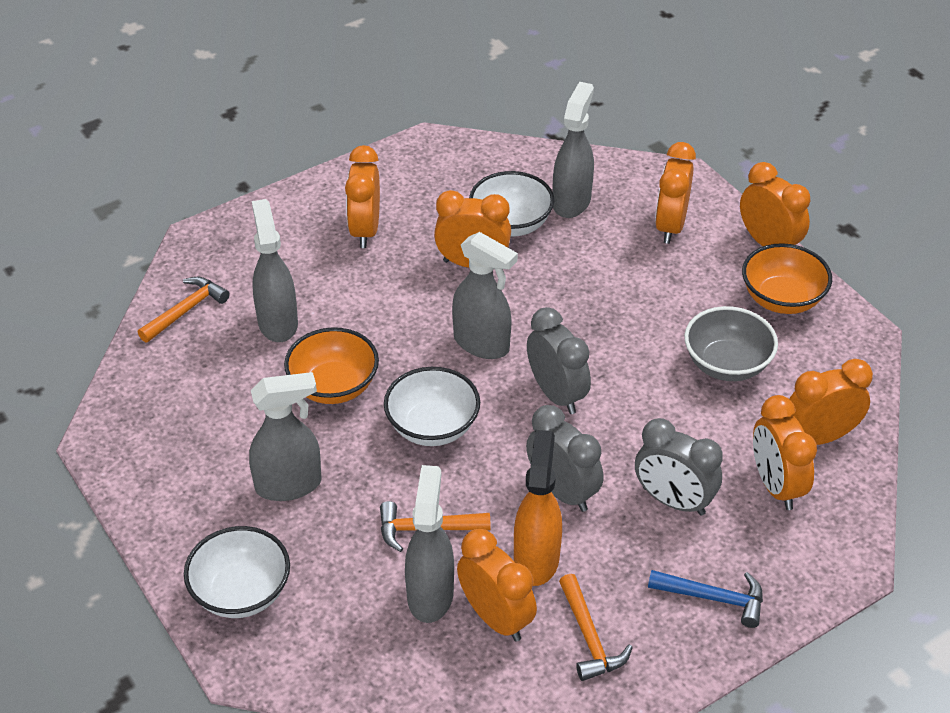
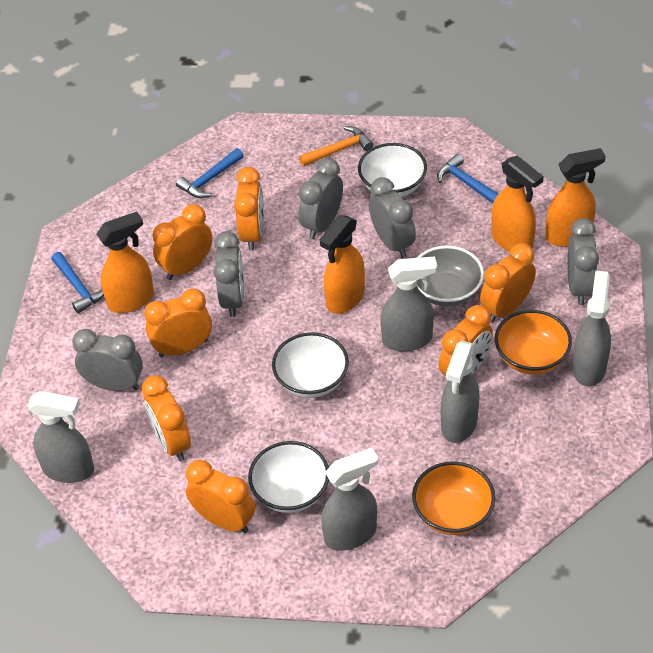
blue hammer: [648,570,763,628] = 1 -> [51,252,104,314] [176,148,244,198] [437,154,499,203] = 3
grey clock: [526,405,604,512] [527,307,591,414] [635,418,723,516] = 3 -> [72,329,143,391] [214,231,244,317] [298,158,343,239] [369,177,416,258] [568,218,599,305] = 5
orange hammer: [138,277,230,343] [380,501,491,552] [559,574,633,681] = 3 -> [299,126,373,166] = 1
orange spray bottle: [514,430,562,586] = 1 -> [96,212,154,313] [320,215,365,314] [492,156,544,252] [546,148,606,247] = 4

